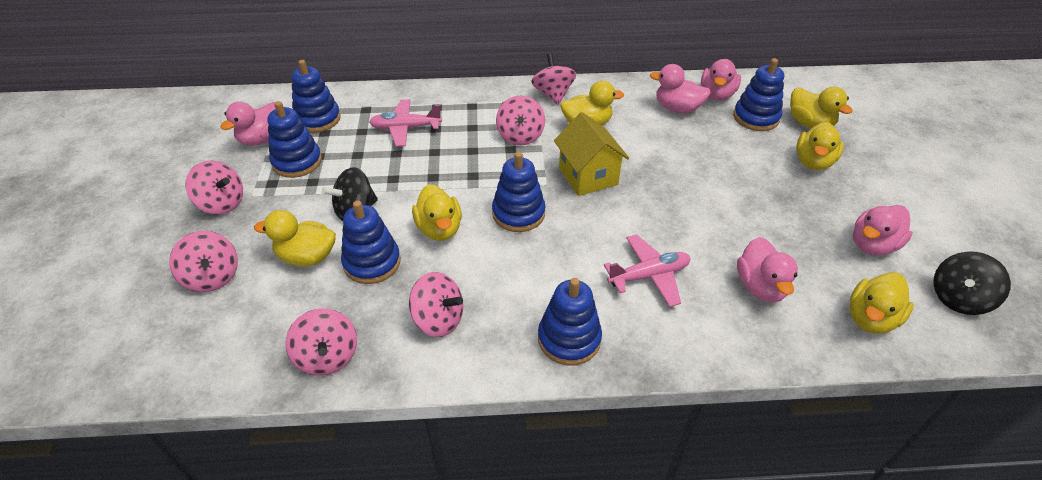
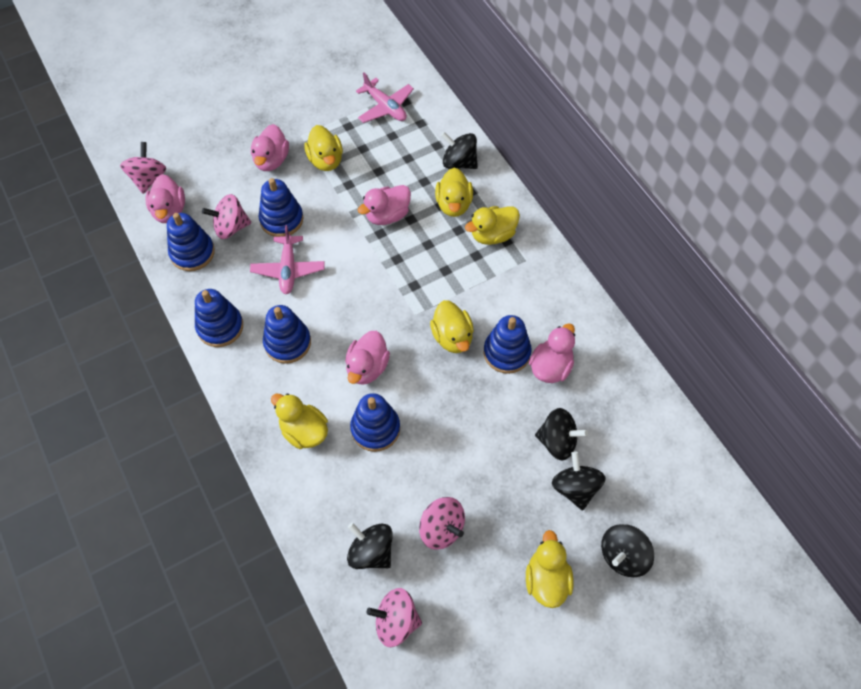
black spinning top: [322,167,378,221] [933,251,1011,315] = 2 -> [347,523,393,569] [441,132,478,169] [535,408,588,461] [552,451,606,511] [601,524,654,577] = 5
pink spinning top: [169,231,238,292] [186,161,243,215] [285,308,357,376] [409,272,463,337] [496,95,545,146] [531,53,576,105] = 6 -> [120,142,167,194] [202,194,251,239] [367,588,422,647] [419,497,465,550] = 4
yellow house: [554,112,629,196] = 1 -> none = 0

